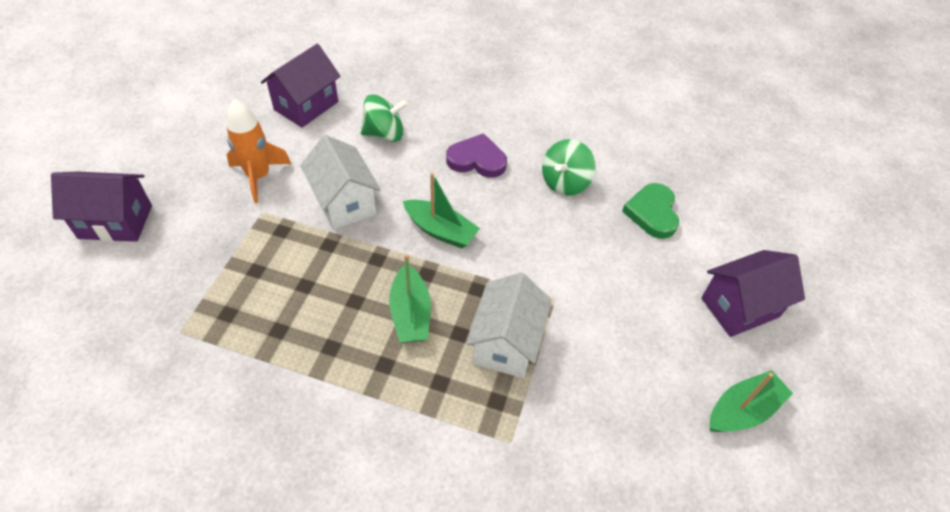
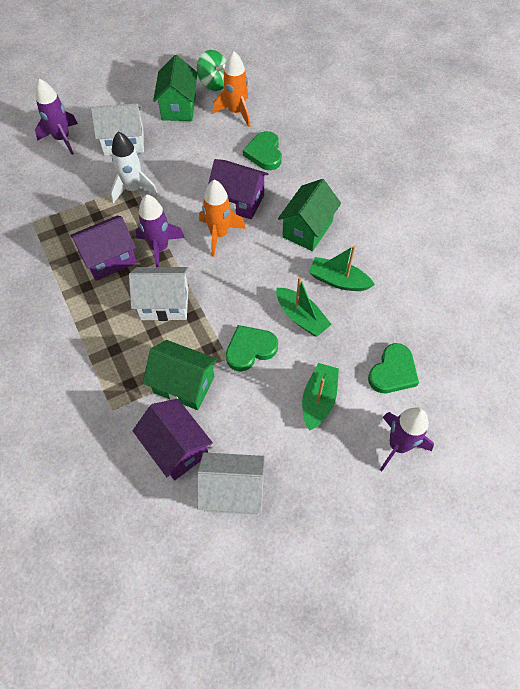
green heart: [622,183,679,239] = 1 -> [226,325,278,372] [243,131,282,170] [368,343,419,393] = 3
green house: none = 0 -> [143,340,217,410] [153,55,198,121] [278,179,341,251] = 3
green spinning top: [361,94,408,142] [542,139,596,196] = 2 -> [197,50,227,91] = 1
orange rocket: [226,99,291,203] = 1 -> [199,180,246,257] [212,51,250,127] = 2
purple heart: [446,133,507,178] = 1 -> none = 0
purple rocket: none = 0 -> [35,79,78,155] [135,195,185,267] [380,407,434,471] = 3
white house: [300,135,381,230] [466,273,552,378] = 2 -> [91,103,144,156] [129,267,188,321] [197,452,265,515] = 3
white rocket: none = 0 -> [110,131,158,203] = 1

